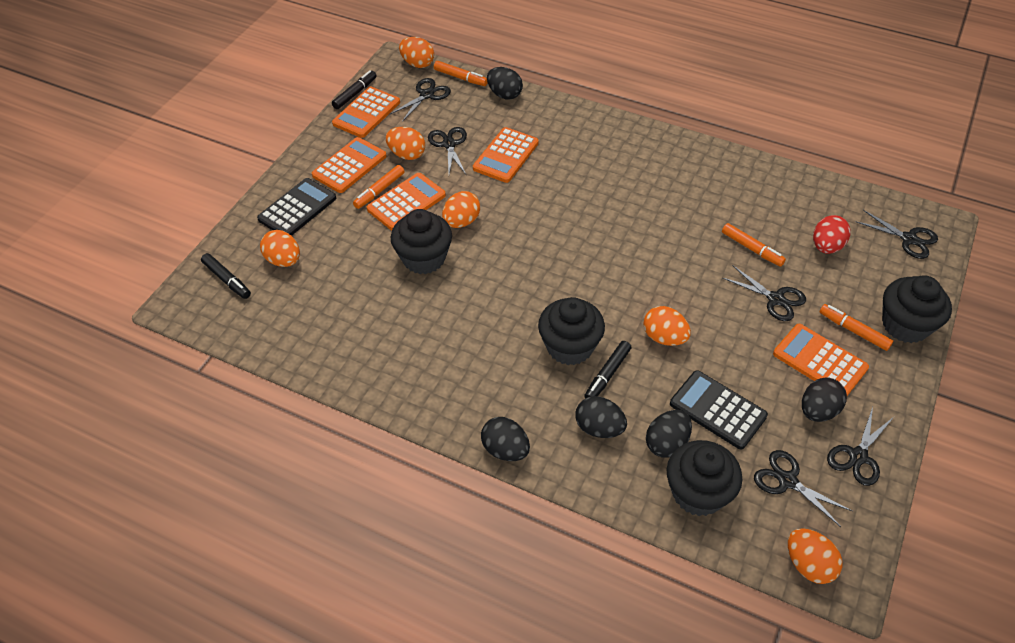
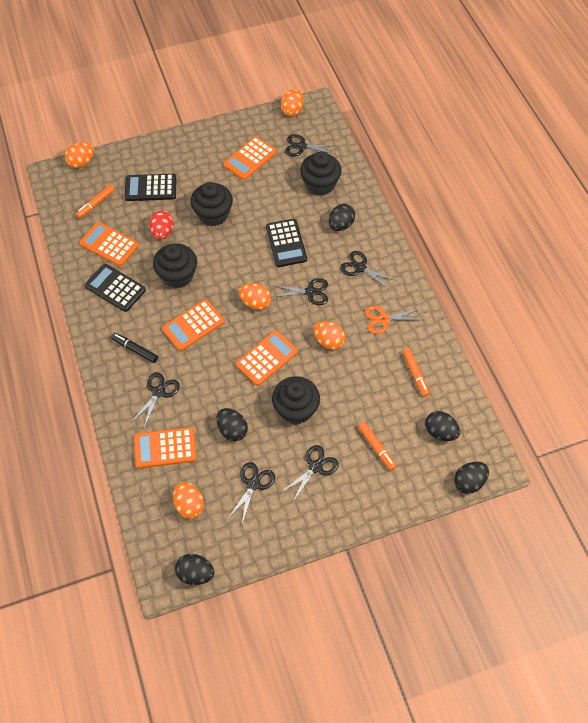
black calculator: [257,178,336,236] [670,370,768,449] = 2 -> [85,264,146,312] [124,174,176,201] [266,219,307,267] = 3
black marker: [201,253,251,299] [332,70,376,109] [584,341,632,399] = 3 -> [111,333,158,363] = 1
orange egg: [260,230,300,267] [386,127,425,160] [399,37,434,68] [442,191,480,228] [643,306,691,346] [788,528,842,584] = 6 -> [65,142,94,168] [173,482,204,519] [239,283,271,310] [281,89,304,116] [314,321,346,350] = 5
orange marker: [353,165,405,209] [434,61,488,86] [722,223,786,267] [820,304,893,351] = 4 -> [76,184,115,218] [358,422,397,471] [402,348,430,397] = 3
orange scissors: none = 0 -> [365,306,422,334] = 1

